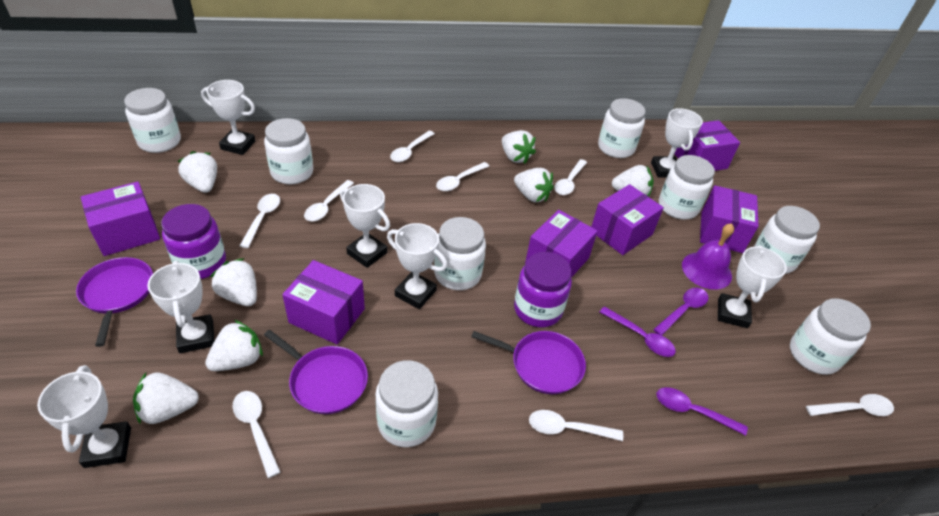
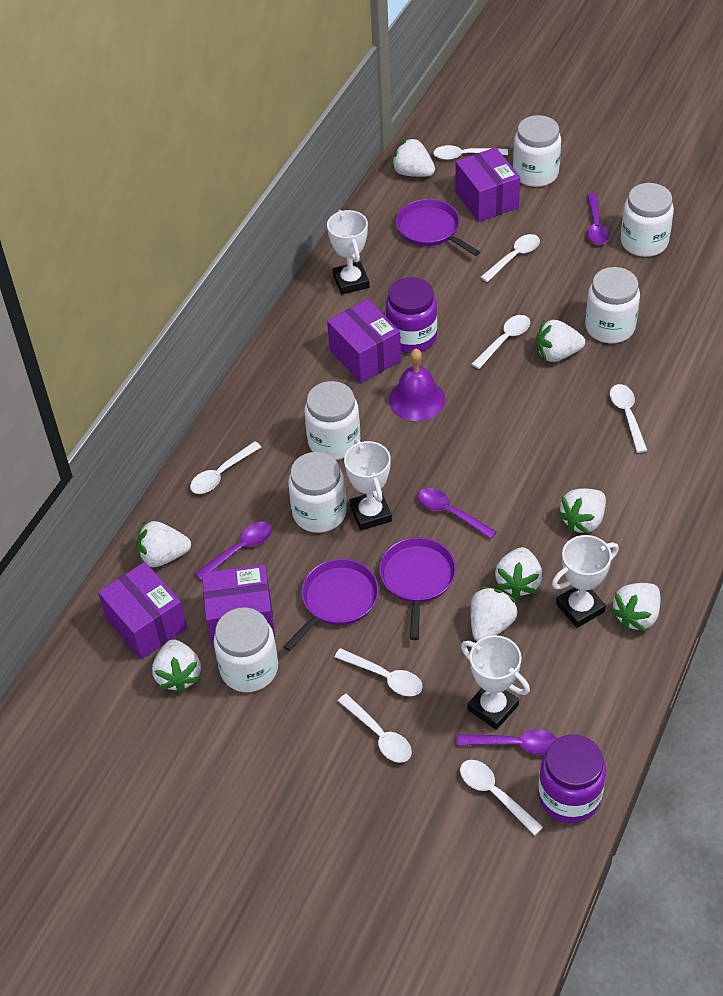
purple box: [81,182,160,256] [282,260,365,345] [525,210,598,278] [591,184,664,255] [674,120,740,171] [700,185,759,253] = 6 -> [98,562,187,659] [202,564,275,646] [327,299,401,383] [455,147,520,222] = 4
purple spoon: [600,306,676,357] [653,288,709,335] [657,387,748,436] = 3 -> [195,522,272,581] [418,488,497,540] [456,729,557,755] [587,193,609,245] = 4
white jar: [124,88,181,153] [264,118,313,184] [375,360,438,447] [434,217,486,290] [598,98,646,158] [659,155,715,219] [754,206,820,274] [790,298,871,375] = 8 -> [214,607,278,692] [288,452,347,533] [304,381,360,460] [513,115,561,187] [585,267,640,343] [620,183,674,257] = 6
white strawberry: [133,373,199,424] [178,151,217,193] [205,320,263,371] [210,258,257,306] [502,130,536,164] [514,168,554,202] [612,165,654,197] = 7 -> [136,521,191,567] [152,639,201,693] [391,137,435,177] [471,587,518,641] [495,547,543,599] [537,320,585,362] [557,488,606,534] [610,583,661,632] = 8
white trophy: [37,365,131,468] [147,261,215,353] [201,80,255,155] [340,184,390,268] [387,223,447,309] [651,108,703,177] [718,245,787,328] = 7 -> [327,210,369,295] [344,439,392,530] [461,635,530,730] [552,535,619,628] = 4

